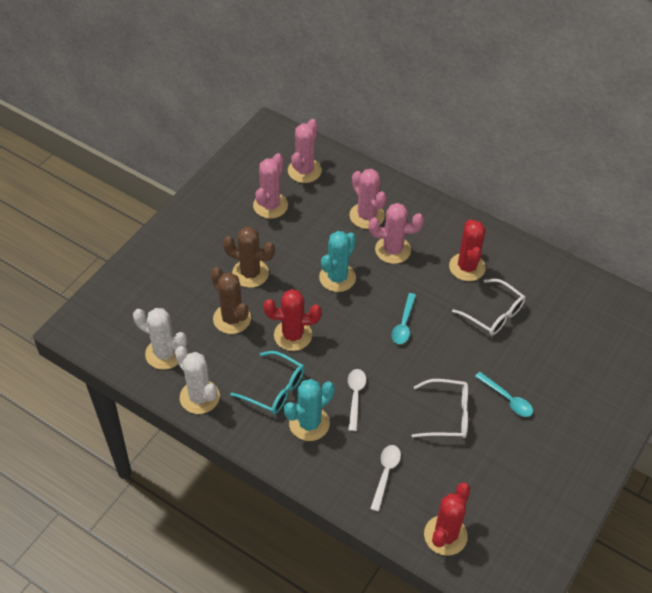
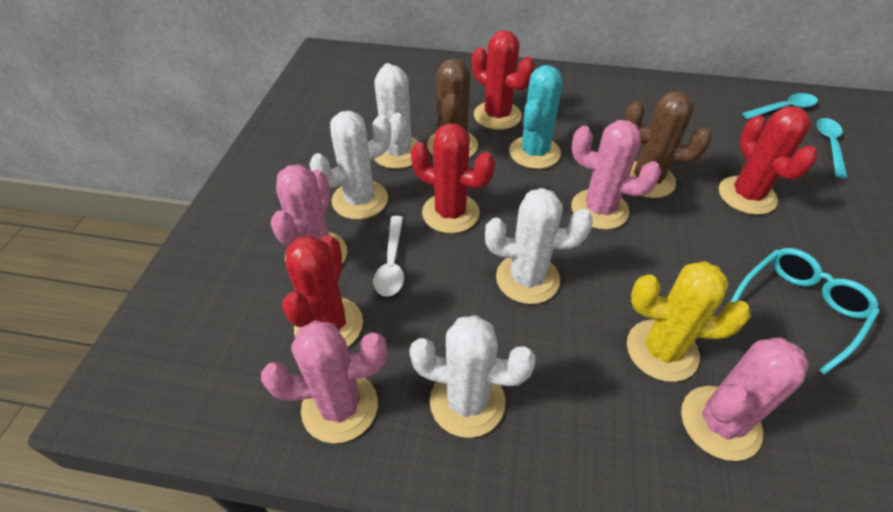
red cactus: [264,289,321,351] [424,483,470,556] [449,219,486,281] = 3 -> [282,235,363,347] [411,123,495,234] [472,30,535,130] [719,106,817,215] = 4
turquoise cactus: [284,379,335,441] [319,231,356,292] = 2 -> [509,65,563,169] = 1
white cactus: [133,308,187,370] [175,346,220,414] = 2 -> [309,111,391,220] [374,63,419,169] [409,315,536,438] [485,188,593,304] = 4
white glasses: [412,379,468,438] [452,279,526,336] = 2 -> none = 0
white spoon: [348,369,366,431] [370,445,401,512] = 2 -> [374,216,404,297] = 1
yellow cactus: none = 0 -> [627,261,751,382] = 1

